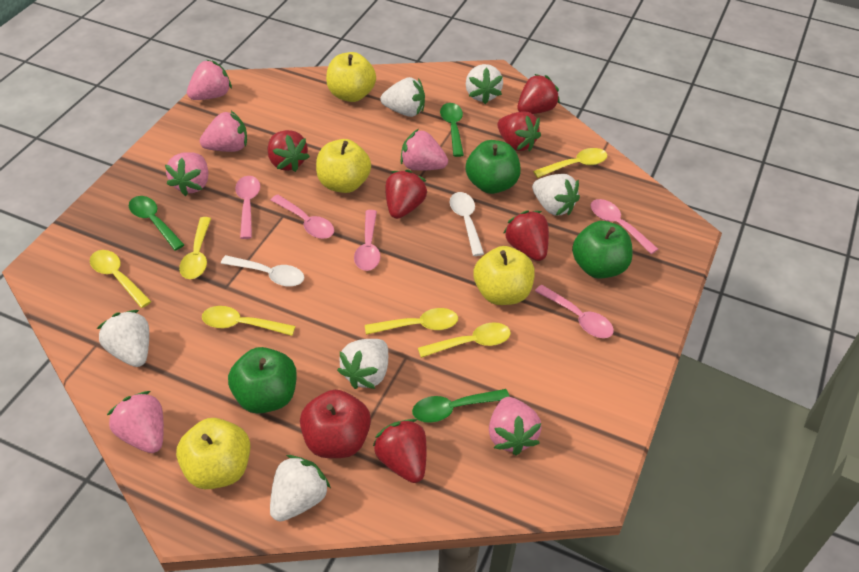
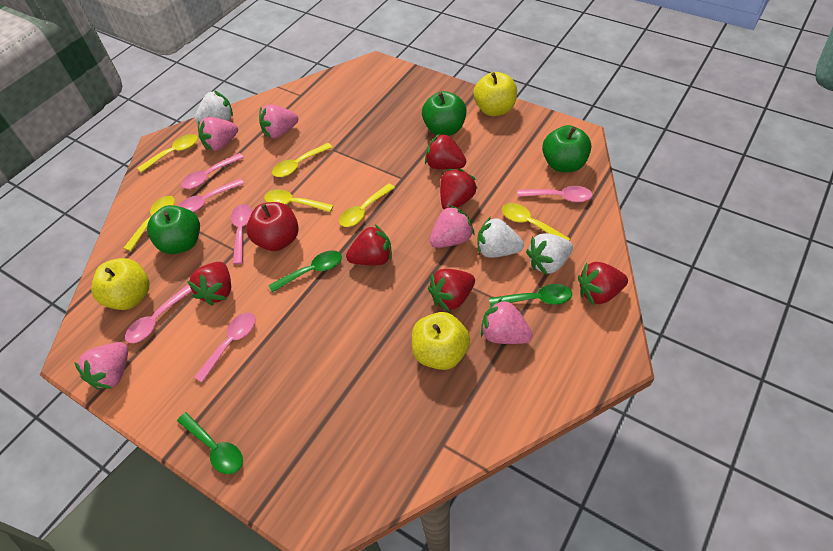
pink spoon: [235,176,260,239] [271,195,334,239] [354,210,380,271] [535,285,614,338] [590,199,658,254] = 5 -> [125,285,192,343] [179,179,244,213] [181,153,244,189] [194,312,256,383] [231,204,252,264] [517,186,592,202] = 6
pink strawberry: [107,391,164,453] [165,152,208,196] [187,60,232,100] [200,111,247,152] [400,129,448,171] [489,397,542,455] = 6 -> [74,342,128,390] [198,117,238,151] [259,104,298,139] [430,205,474,248] [481,298,533,344] = 5
white spoon: [221,255,305,287] [450,192,484,256] = 2 -> none = 0
white strawberry: [97,310,149,367] [270,455,331,522] [337,339,388,389] [380,77,425,117] [466,64,503,104] [532,174,580,216] = 6 -> [195,90,233,123] [478,217,524,258] [526,233,573,275] = 3
yellow apple: [176,418,251,489] [316,139,371,193] [326,52,376,102] [474,246,535,305] = 4 -> [91,258,149,310] [412,312,470,370] [473,72,517,116] = 3

